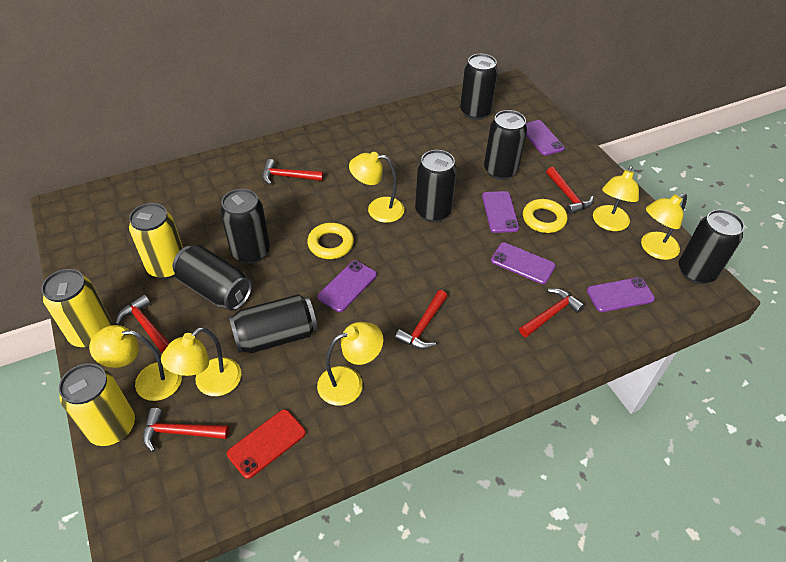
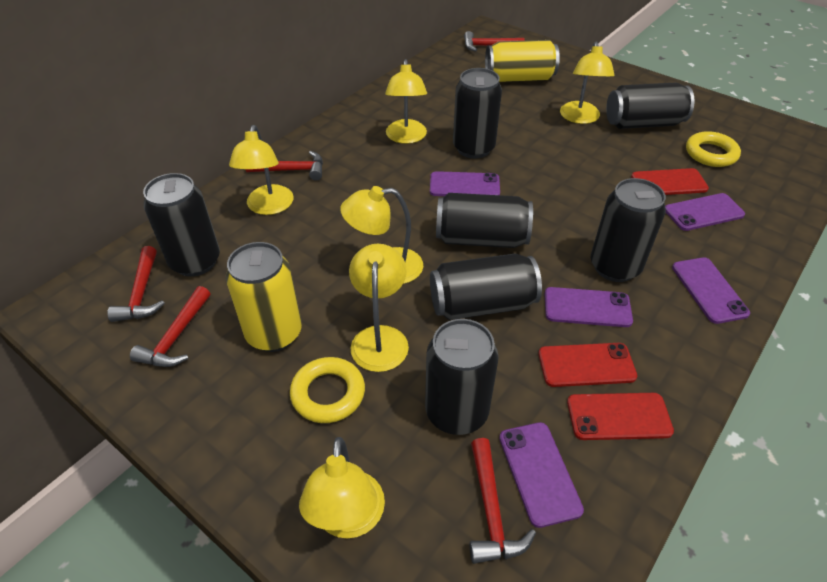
red hammer: [116,294,170,353] [143,408,229,452] [262,159,324,185] [395,290,447,349] [519,288,585,337] [546,167,594,215] = 6 -> [107,246,165,322] [130,286,210,367] [245,151,323,181] [464,31,525,51] [470,438,536,564] = 5
red phone: [227,409,306,479] = 1 -> [538,343,637,387] [567,393,674,440] [631,168,709,195] = 3
yellow can: [41,269,112,348] [59,363,135,446] [129,203,183,279] = 3 -> [226,242,302,352] [485,40,560,82] = 2

